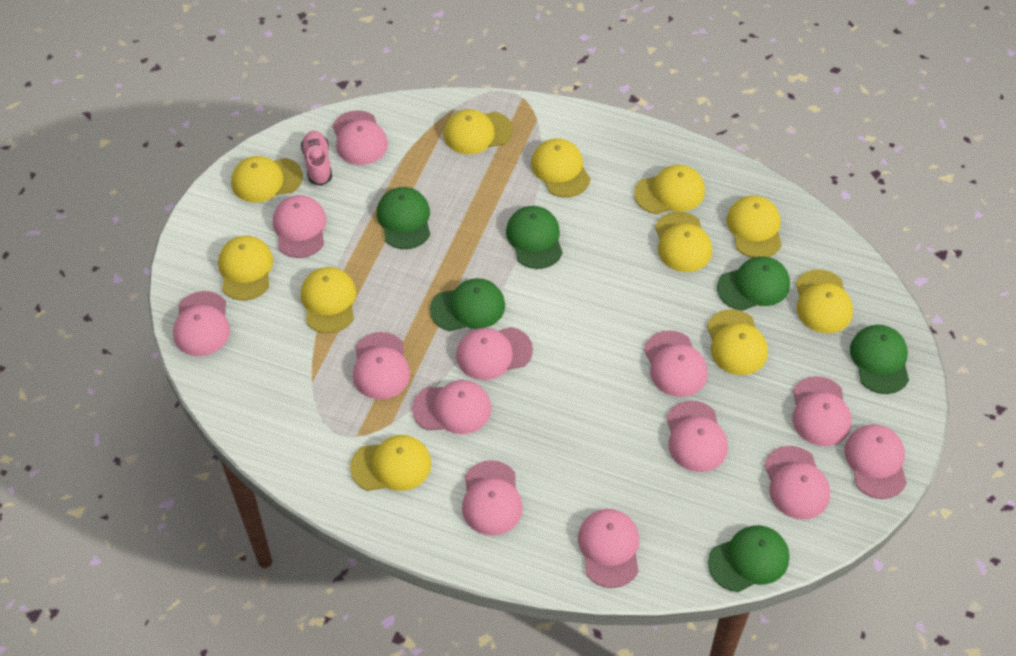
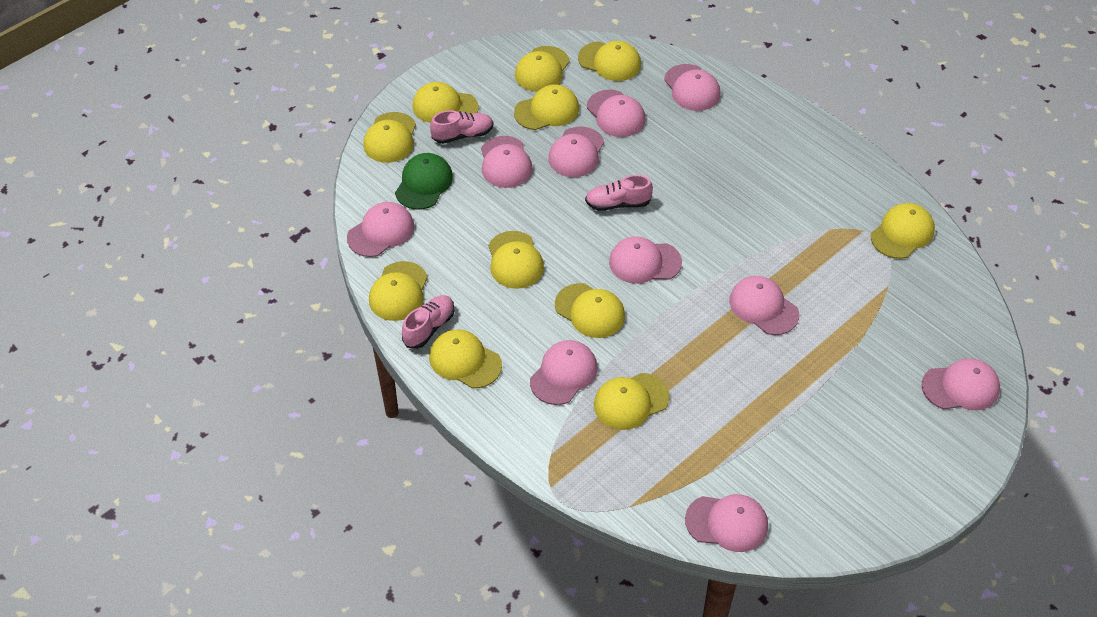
green cap: [377,187,430,249] [430,278,505,331] [506,206,563,269] [708,525,789,592] [717,256,790,311] [850,325,909,394] = 6 -> [395,153,453,210] = 1
pink cap: [173,291,230,356] [273,195,326,258] [332,110,388,165] [353,332,410,399] [412,380,492,434] [456,327,533,380] [462,460,523,536] [578,509,639,588] [644,330,707,397] [666,401,728,472] [764,446,830,519] [793,376,852,446] [845,424,907,499] = 13 -> [347,202,414,257] [481,136,533,188] [530,340,598,405] [548,127,604,177] [587,90,645,137] [609,236,682,284] [664,64,721,111] [685,494,768,552] [729,276,799,335] [922,358,1000,410] = 10
pink shoe: [301,131,332,186] = 1 -> [402,295,455,349] [430,110,493,144] [585,175,653,211] = 3

